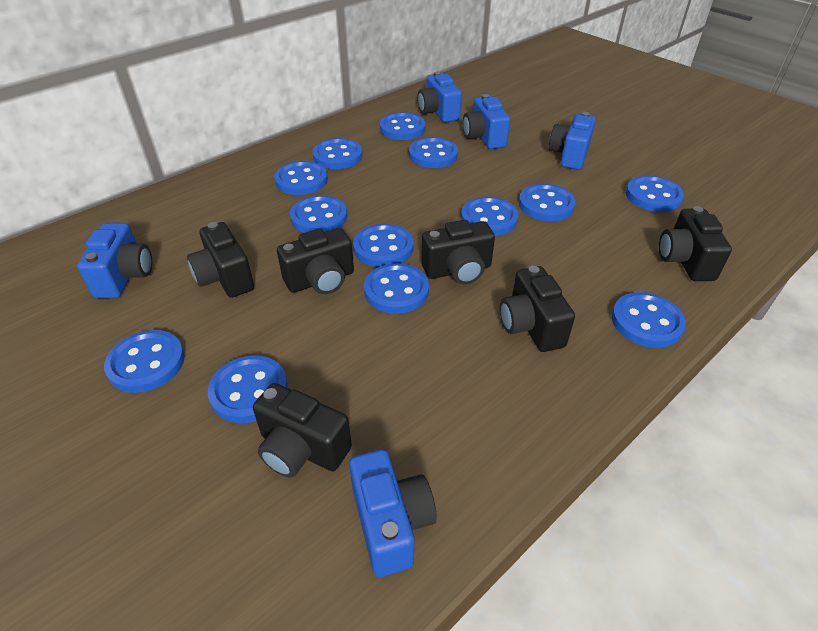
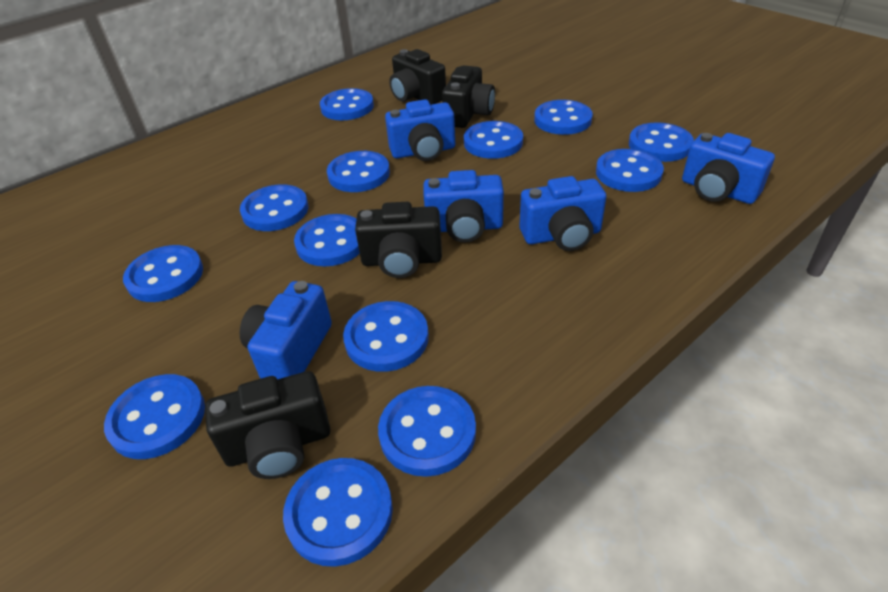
black camera: [187,222,254,298] [253,383,352,478] [277,228,354,294] [421,220,495,284] [500,266,575,352] [659,206,732,281] = 6 -> [205,371,330,479] [355,202,442,278] [389,49,446,105] [442,65,495,128] = 4

